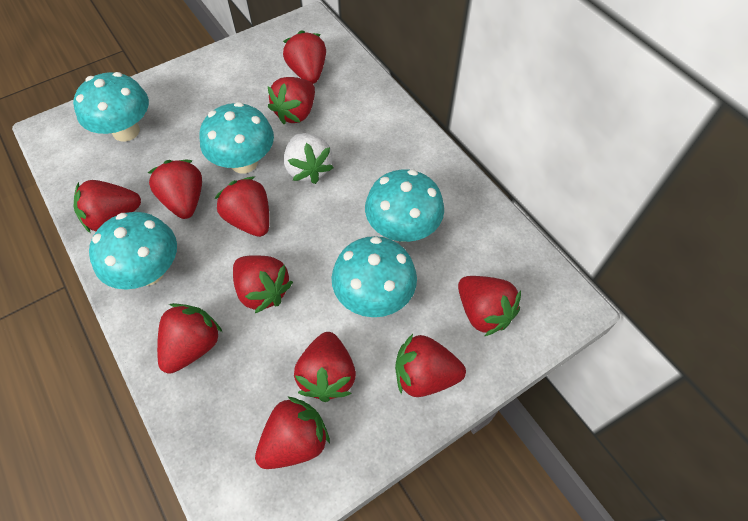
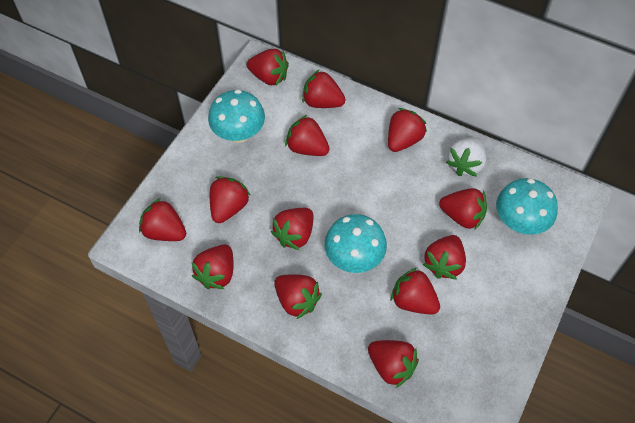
red strawberry: [74,180,141,234] [148,160,202,219] [157,303,222,374] [214,177,269,237] [233,255,293,313] [255,396,330,469] [268,77,315,124] [283,30,326,84] [294,332,356,402] [395,334,466,397] [458,276,521,336] = 11 -> [139,198,186,241] [192,245,234,289] [210,176,250,223] [247,49,289,85] [271,208,313,250] [274,274,322,319] [285,115,330,156] [302,69,345,108] [368,340,419,388] [388,108,427,152] [391,267,440,315] [423,235,466,279] [439,188,487,229] = 13
turquoise mushroom: [73,72,149,142] [89,212,177,290] [200,102,274,173] [332,236,417,317] [365,169,444,242] = 5 -> [208,89,265,143] [324,214,387,273] [496,178,558,235] = 3

